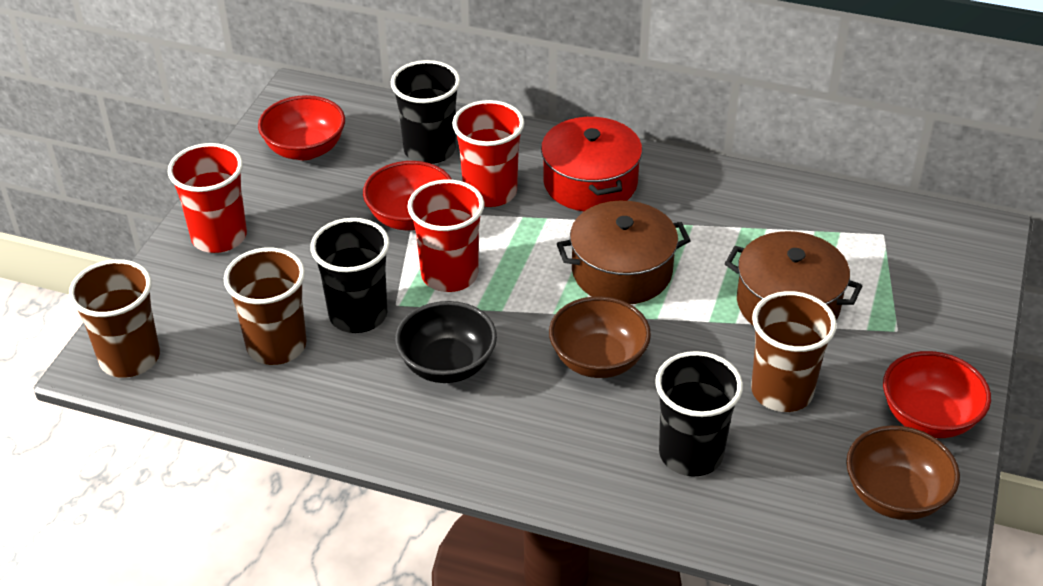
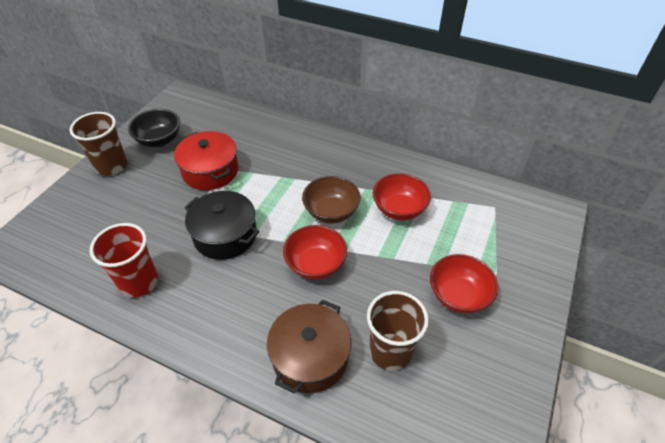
black cup: [310,218,390,333] [391,60,460,164] [655,351,743,477] = 3 -> none = 0
black pot: none = 0 -> [184,191,259,260] = 1
brown bowl: [549,296,651,378] [846,425,960,520] = 2 -> [302,176,361,224] = 1
brown cup: [69,259,160,378] [224,248,307,365] [751,291,837,412] = 3 -> [70,112,128,176] [367,291,429,371] = 2
brown pot: [557,201,691,304] [725,231,862,325] = 2 -> [267,299,351,394] = 1
red cup: [168,143,247,253] [407,179,484,292] [452,100,524,207] = 3 -> [90,223,158,298] = 1

